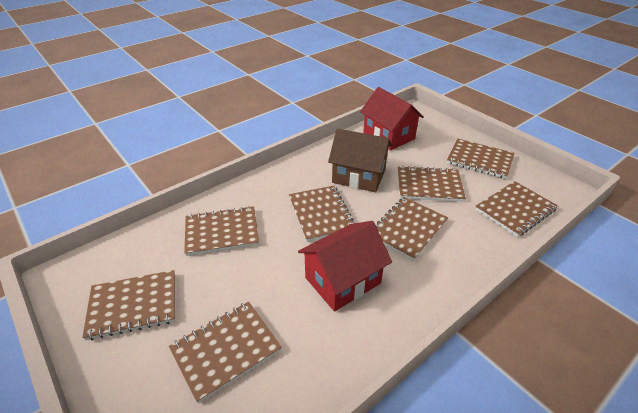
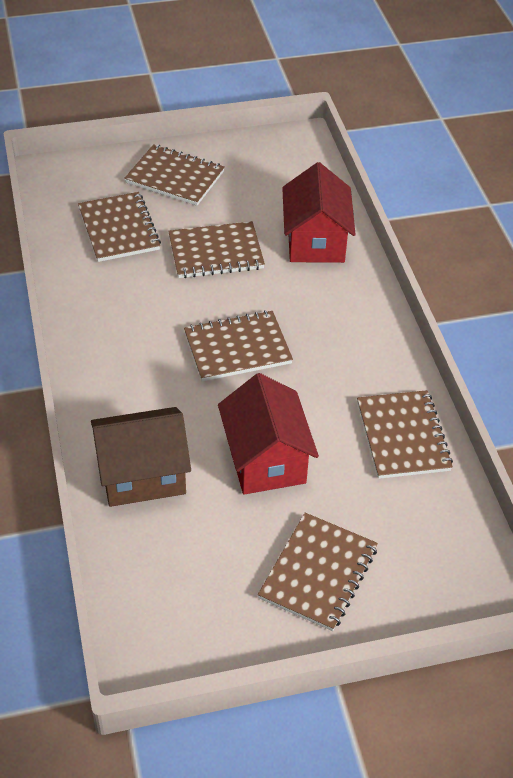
brown notebook: [82,270,175,340] [169,301,282,403] [184,206,259,256] [289,186,354,242] [375,197,448,261] [398,166,466,202] [447,139,514,179] [475,181,558,237] = 8 -> [78,192,161,262] [124,144,225,206] [168,221,265,278] [184,310,293,381] [258,513,378,631] [357,390,453,479] = 6

